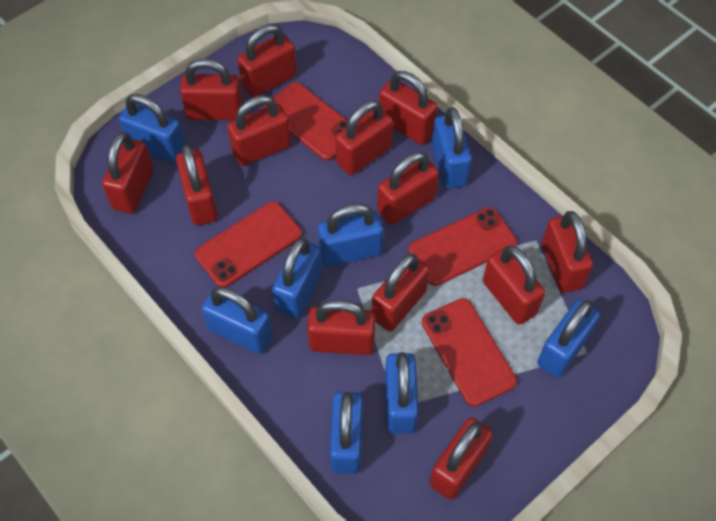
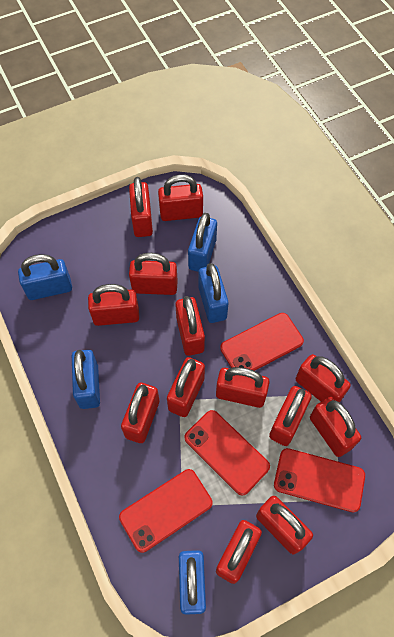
blue padlock: [119,94,185,163] [201,287,273,354] [272,238,323,319] [318,203,383,267] [330,392,363,474] [385,352,419,434] [432,107,472,189] [537,300,600,378] = 8 -> [18,254,72,300] [72,350,100,409] [179,550,206,615] [188,213,217,272] [198,263,229,323] = 5

